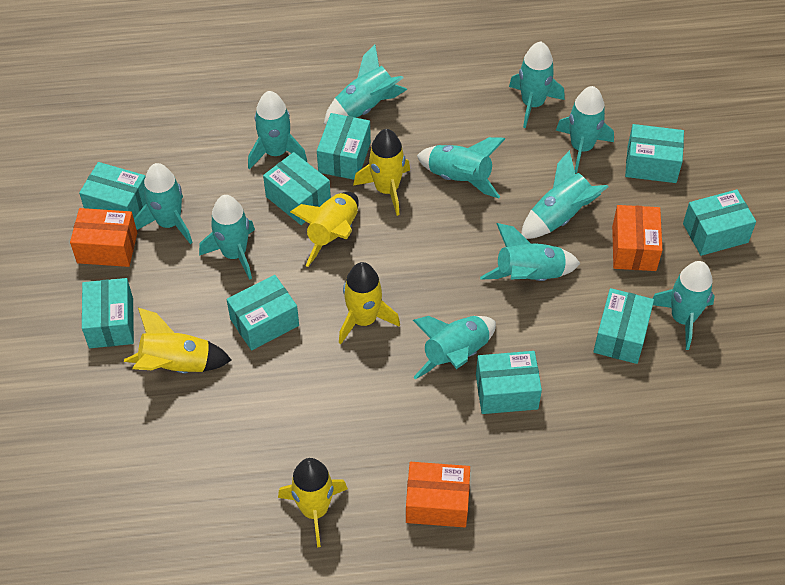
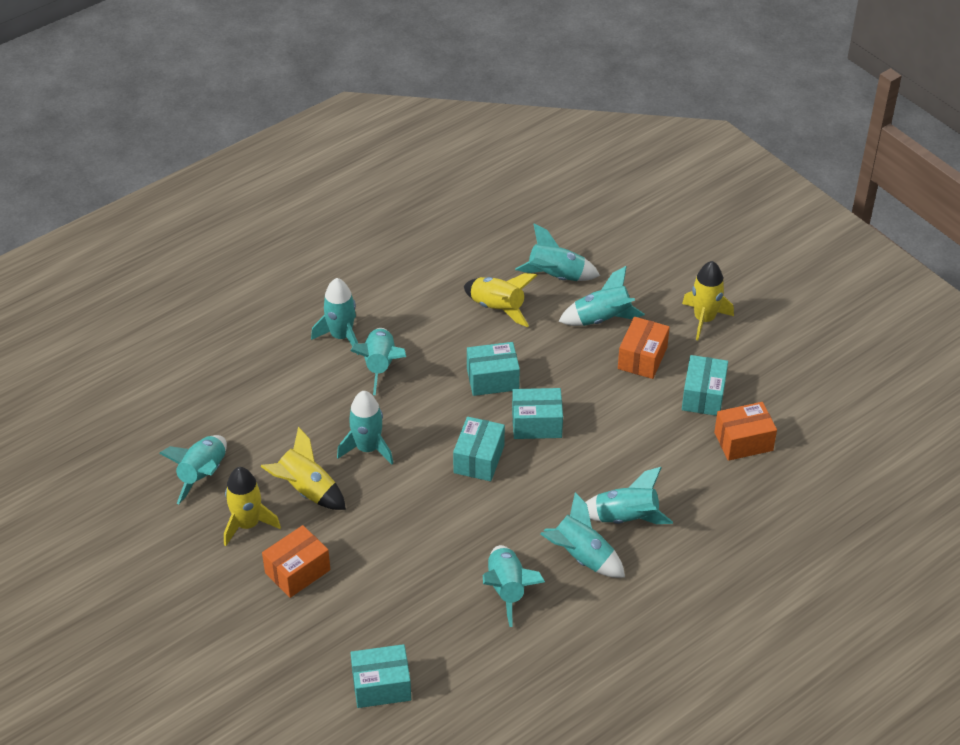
turquoise box: [79,162,146,218] [82,278,134,348] [227,275,299,350] [263,152,331,225] [317,113,371,180] [476,351,542,414] [593,288,654,364] [625,124,684,183] [683,189,756,256] = 9 -> [351,644,411,708] [453,417,505,481] [467,342,520,396] [512,388,563,439] [682,355,728,416] = 5
turquoise rocket: [134,163,193,244] [199,195,255,280] [248,91,307,170] [324,44,407,124] [413,316,496,379] [417,137,505,198] [480,223,581,281] [509,41,565,128] [521,150,608,239] [556,86,614,173] [652,261,715,350] = 11 -> [159,435,227,505] [311,278,359,355] [337,391,393,465] [350,328,406,395] [483,545,545,627] [515,224,600,281] [540,492,625,578] [558,266,645,326] [585,467,673,524] = 9
yellow rocket: [124,308,232,373] [278,458,348,547] [290,192,359,267] [339,262,400,344] [353,129,410,216] = 5 -> [224,467,281,546] [260,427,346,510] [464,273,537,327] [682,261,734,340] = 4

